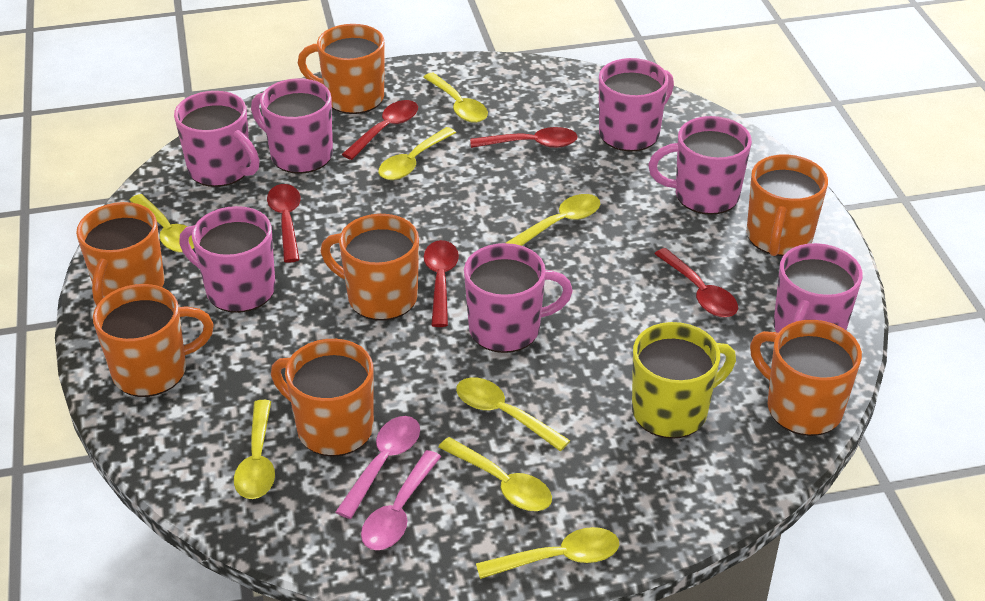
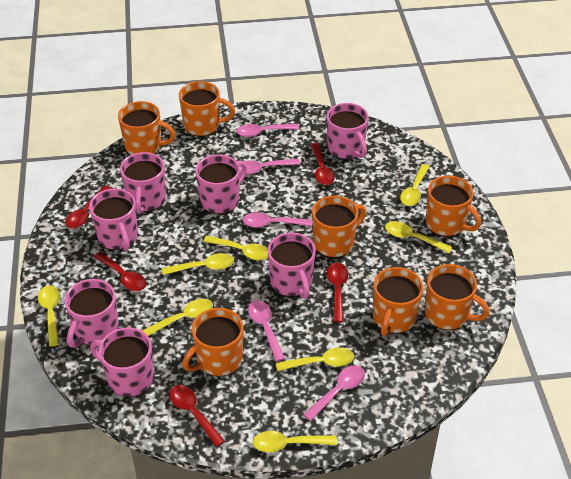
pink spoon: [336,416,420,519] [361,450,441,550] = 2 -> [236,124,299,137] [240,159,300,175] [243,212,312,228] [248,300,285,362] [303,365,365,421] = 5
yellow mug: [632,322,736,439] = 1 -> none = 0

